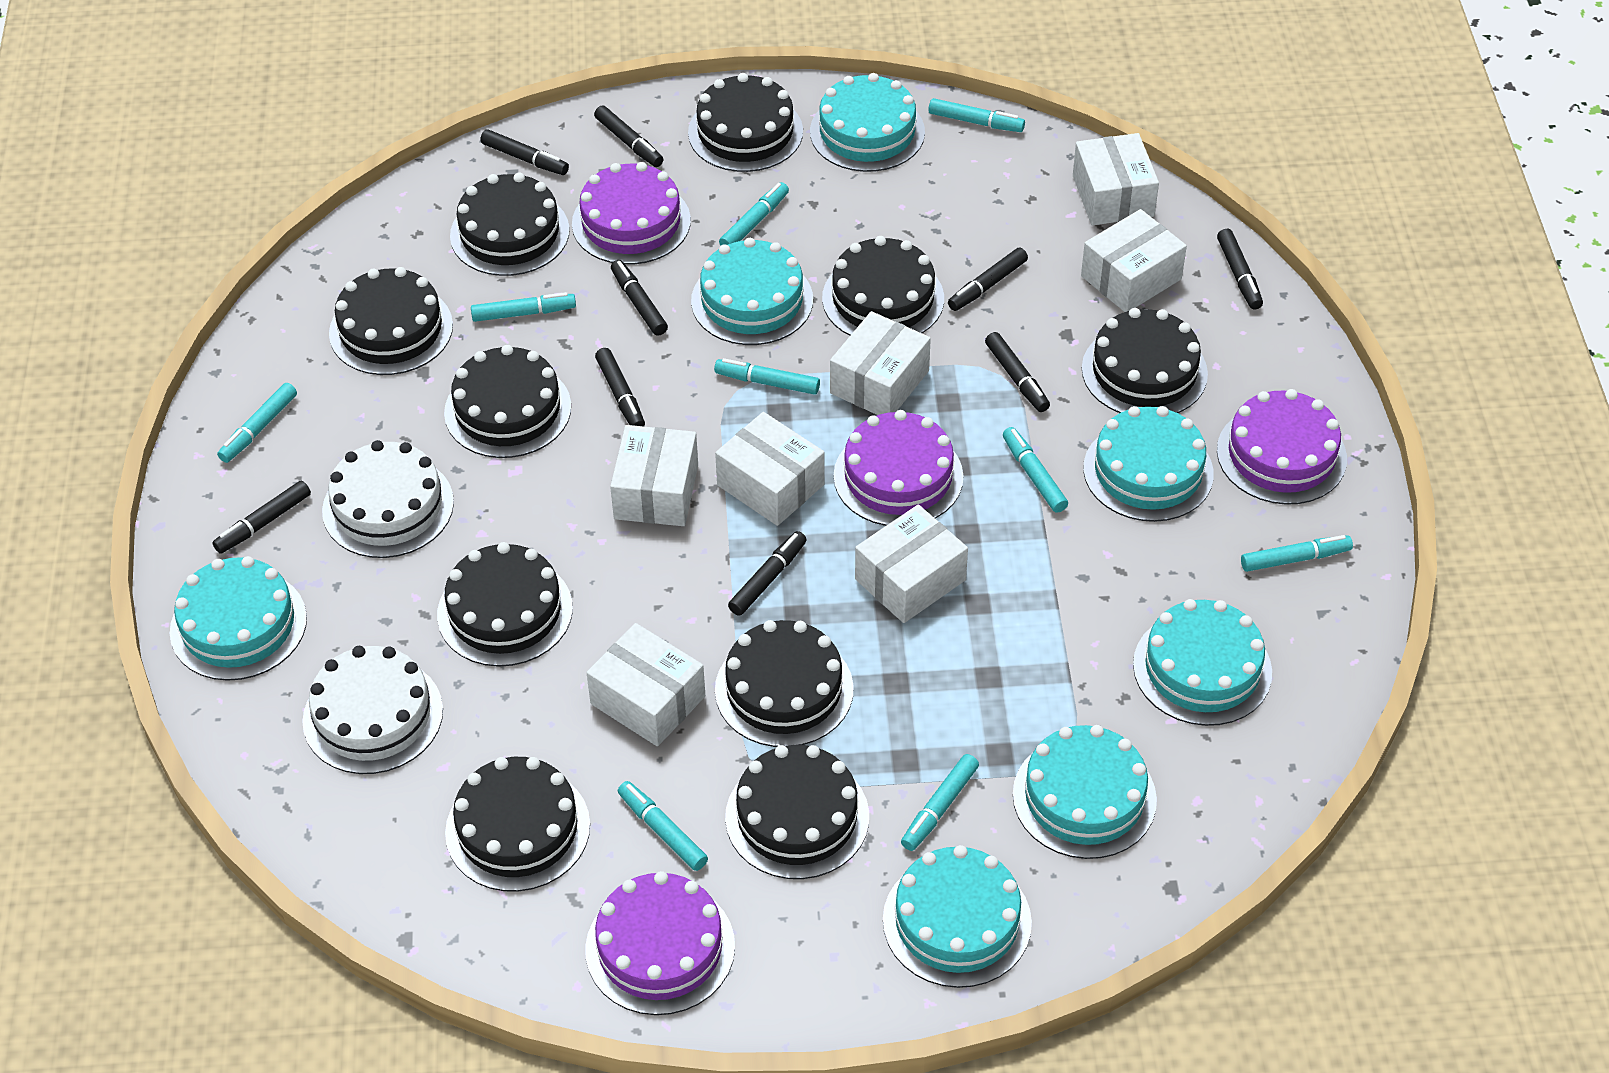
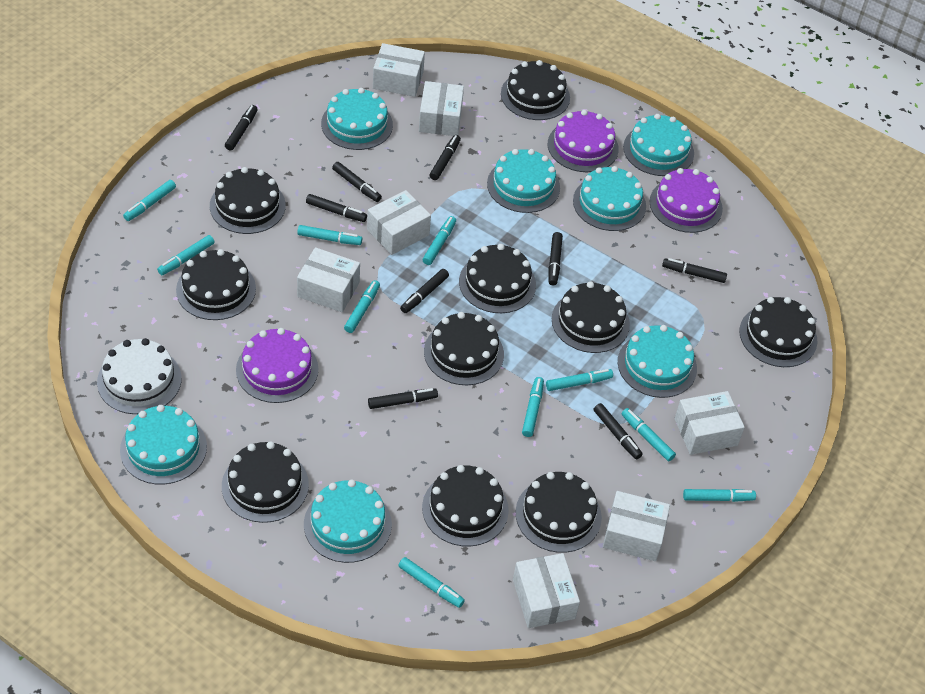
purple cake: [572,162,691,265] [585,871,735,1015] [834,410,964,526] [1217,389,1347,505] = 4 -> [236,328,318,403] [548,110,619,172] [650,168,723,233] = 3
turquoise marker: [217,383,297,463] [471,292,576,322] [618,781,708,871] [714,358,820,395] [719,182,789,246] [901,754,979,851] [928,98,1025,132] [1003,427,1068,513] [1241,535,1353,572] = 9 -> [123,180,176,221] [157,235,214,275] [297,225,362,245] [344,280,380,333] [398,557,465,608] [423,216,456,265] [522,377,544,437] [546,369,613,391] [621,408,676,461] [683,489,756,502] = 10
white cake: [302,646,443,774] [322,440,454,558] = 2 -> [97,338,182,414] = 1

